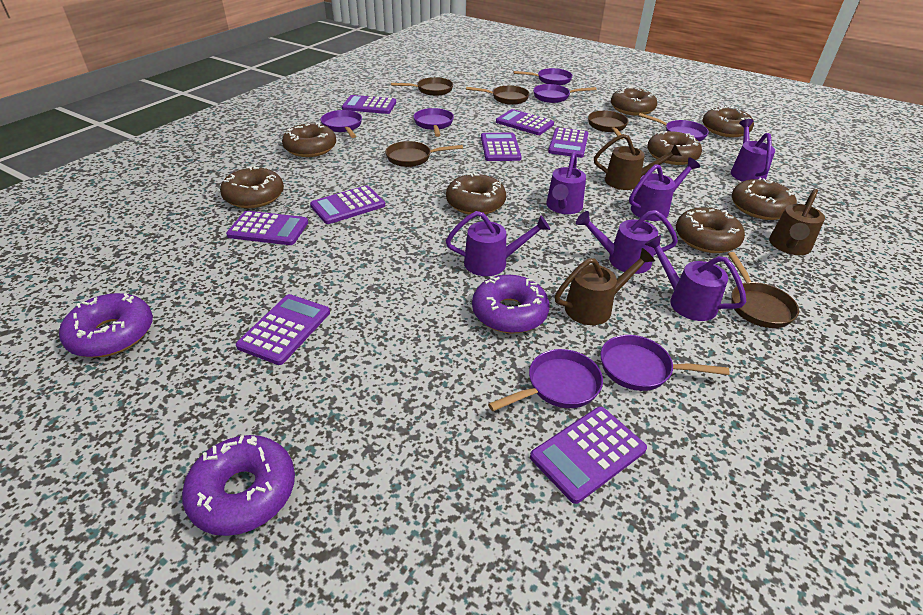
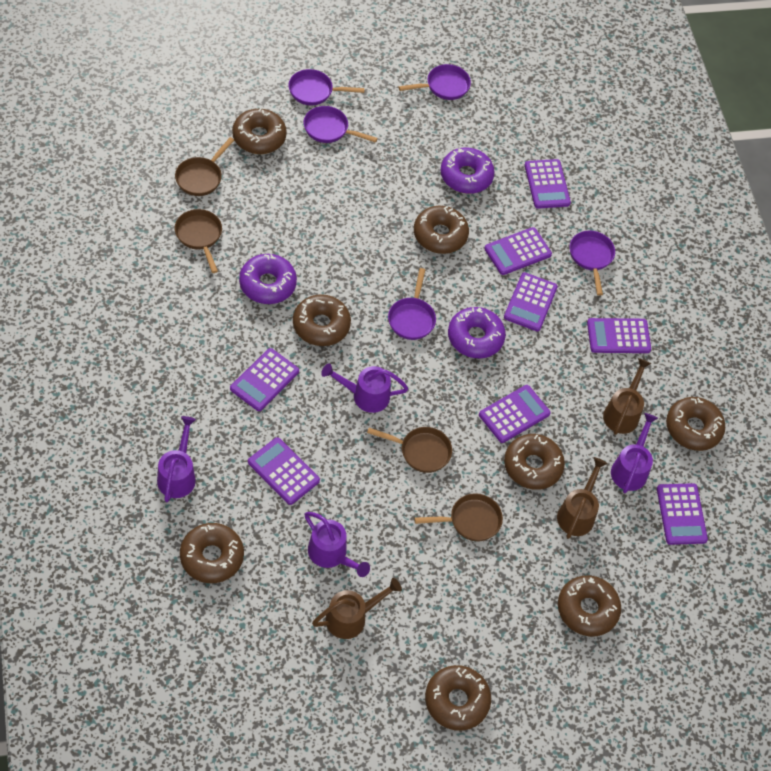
brown pan: [385,141,463,167] [391,77,453,96] [466,86,530,105] [588,111,629,139] [728,252,799,328] = 5 -> [175,137,234,196] [175,209,222,273] [367,427,452,473] [414,494,503,541] = 4
purple pan: [321,110,362,138] [413,108,454,137] [488,349,603,411] [513,68,573,85] [533,84,597,103] [600,335,730,391] [639,113,709,141] = 7 -> [289,69,365,105] [304,106,378,143] [388,268,436,340] [398,64,471,100] [570,231,615,296] = 5
purple watering can: [446,211,550,276] [546,152,586,214] [576,210,678,274] [629,158,700,221] [645,235,746,321] [731,119,775,182] = 6 -> [157,416,196,502] [304,512,370,577] [321,363,408,413] [611,413,658,493] = 4

